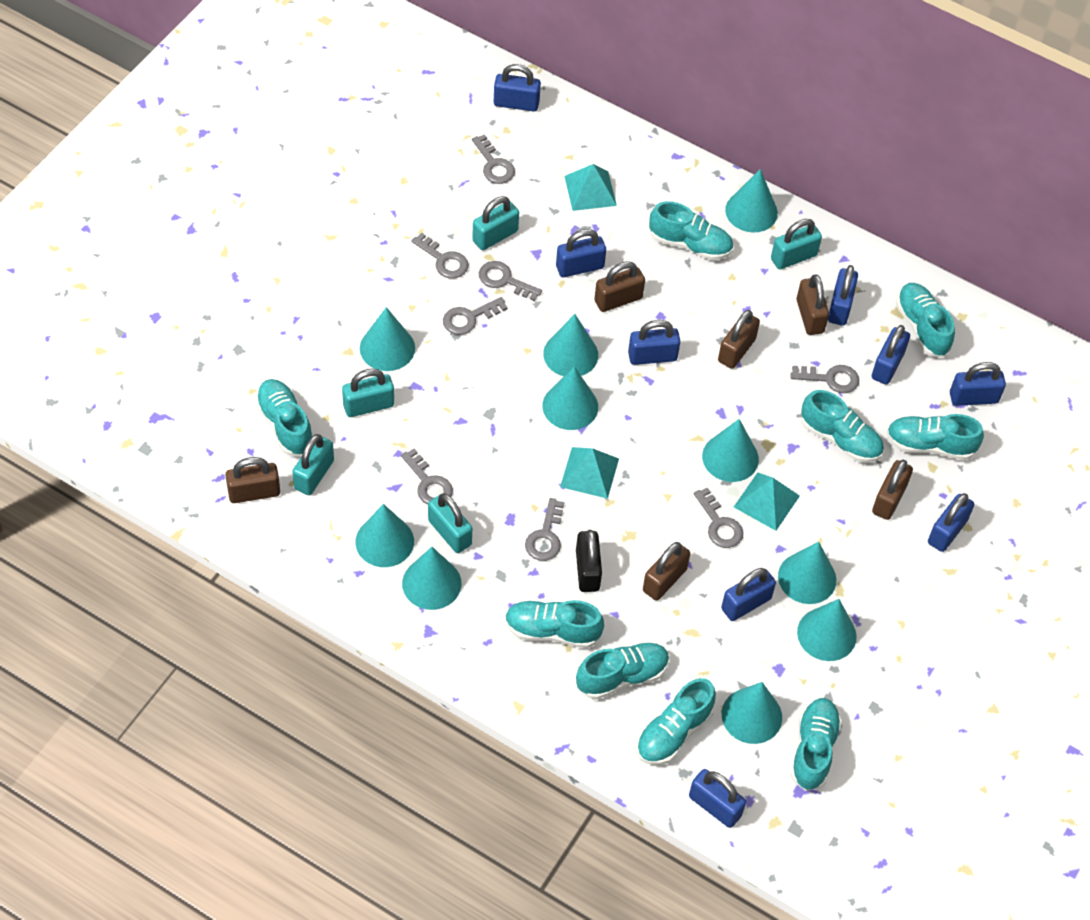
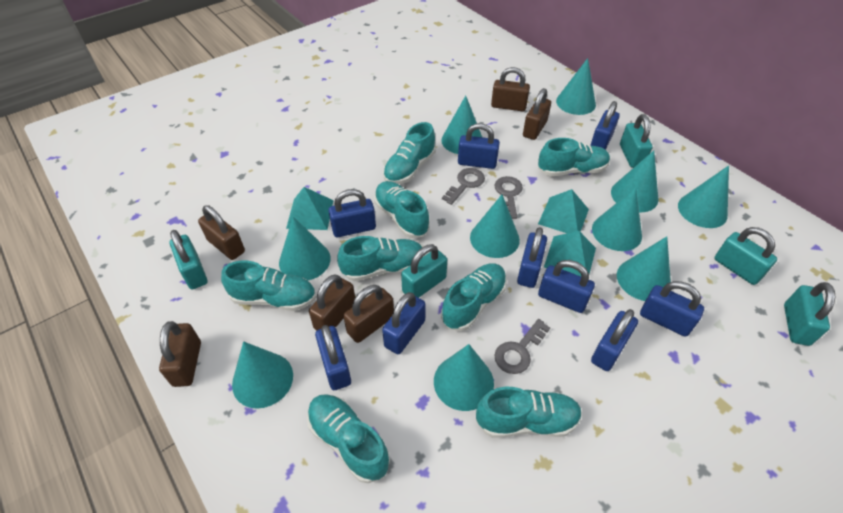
black padlock: [576,530,602,592] = 1 -> none = 0
grey key: [401,448,453,505] [411,233,469,278] [443,297,508,335] [472,134,515,184] [479,261,542,301] [525,498,564,561] [694,487,743,548] [791,365,859,393] = 8 -> [442,168,485,205] [494,319,550,374] [495,176,523,219] = 3
turquoise shoe: [255,379,313,456] [505,600,604,648] [576,642,669,699] [637,678,716,765] [649,201,733,260] [791,698,842,791] [801,390,884,462] [886,414,984,460] [896,283,955,357] = 9 -> [221,261,316,311] [307,394,390,483] [337,236,424,281] [374,181,430,238] [383,122,436,184] [441,264,507,331] [476,387,582,438] [538,138,610,176] = 8

